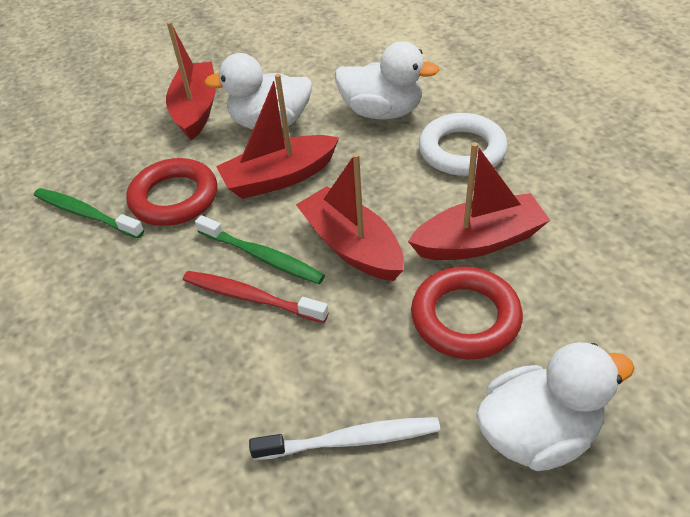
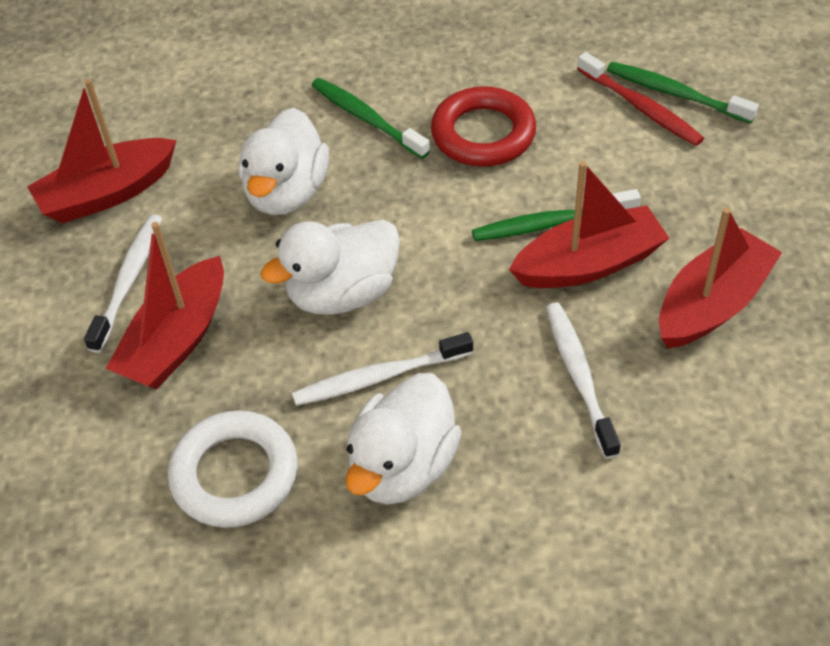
green toothbrush: [34,188,144,238] [195,215,325,284] = 2 -> [312,78,430,159] [472,189,641,241] [607,62,759,123] = 3
red ring: [126,158,217,226] [411,266,523,359] = 2 -> [431,86,536,167] = 1
white toothbrush: [249,417,440,460] = 1 -> [84,214,162,353] [292,332,473,406] [546,302,621,459] = 3

